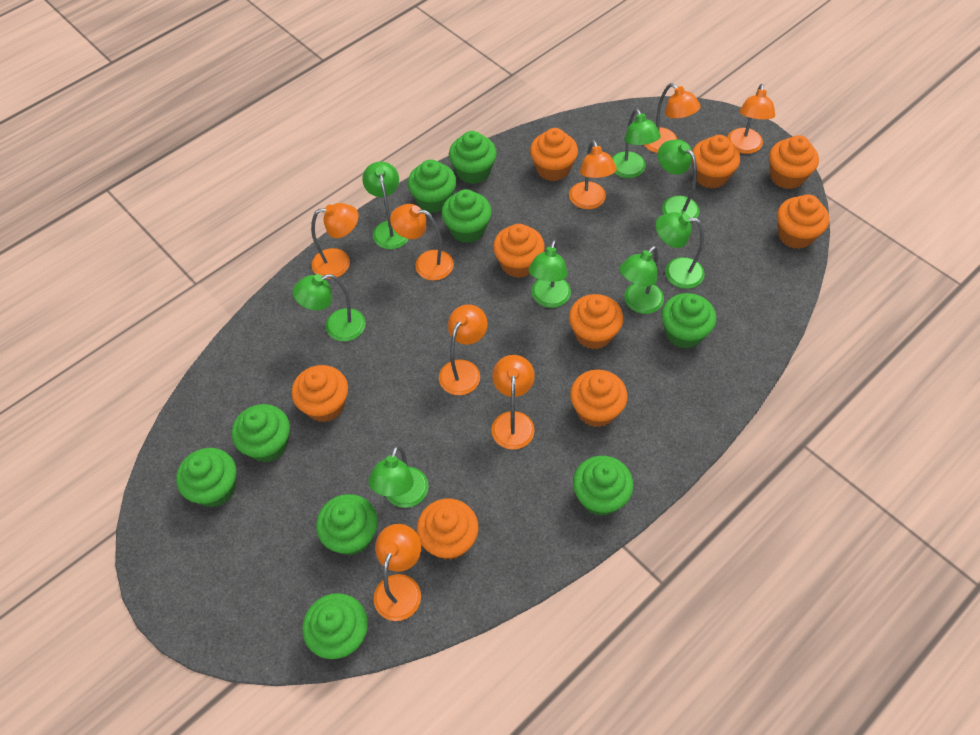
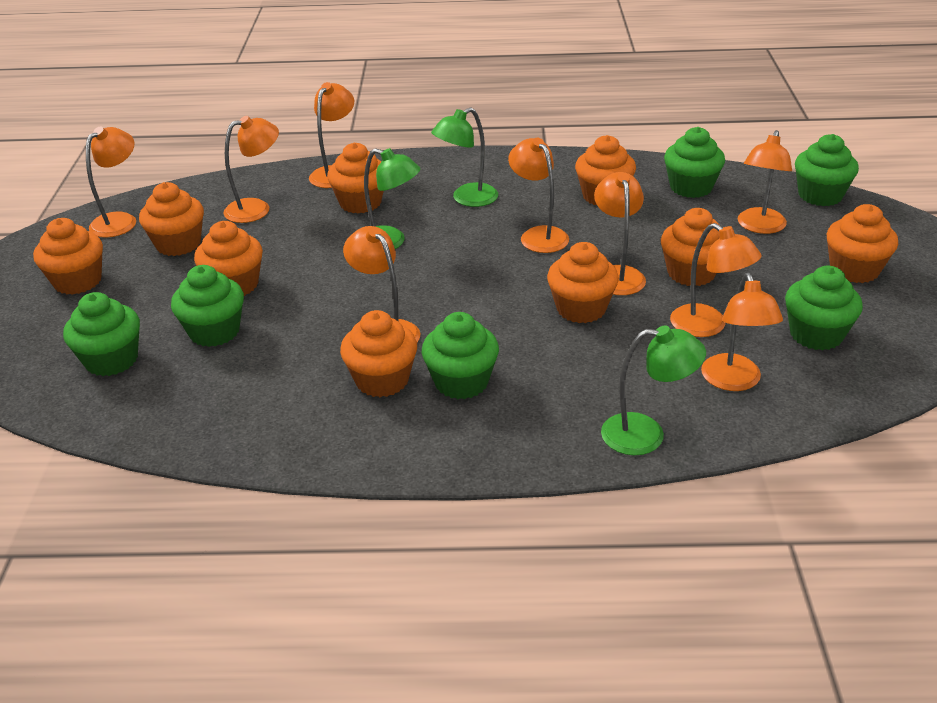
green cupcake: [176,448,236,507] [232,404,290,462] [302,593,368,659] [316,494,378,555] [408,159,457,213] [442,189,492,243] [449,131,497,184] [573,456,634,516] [662,293,716,349] = 9 -> [63,292,140,376] [171,265,244,347] [422,312,499,399] [664,127,725,198] [785,266,863,350] [795,134,859,206] = 6
green lamp: [293,274,366,341] [362,161,409,249] [368,446,429,508] [529,240,571,308] [612,108,661,178] [619,246,664,314] [656,212,705,289] [658,139,700,223] = 8 -> [364,148,421,249] [431,107,498,207] [601,325,706,455] = 3
orange lamp: [311,203,358,279] [374,524,421,621] [390,204,454,280] [439,304,488,395] [491,355,535,450] [569,140,617,209] [644,83,701,153] [727,84,775,154] = 8 -> [86,126,136,238] [223,116,279,223] [309,82,354,188] [343,226,420,343] [508,138,569,253] [594,172,646,295] [670,223,762,337] [701,273,783,391] [738,130,792,234] = 9

